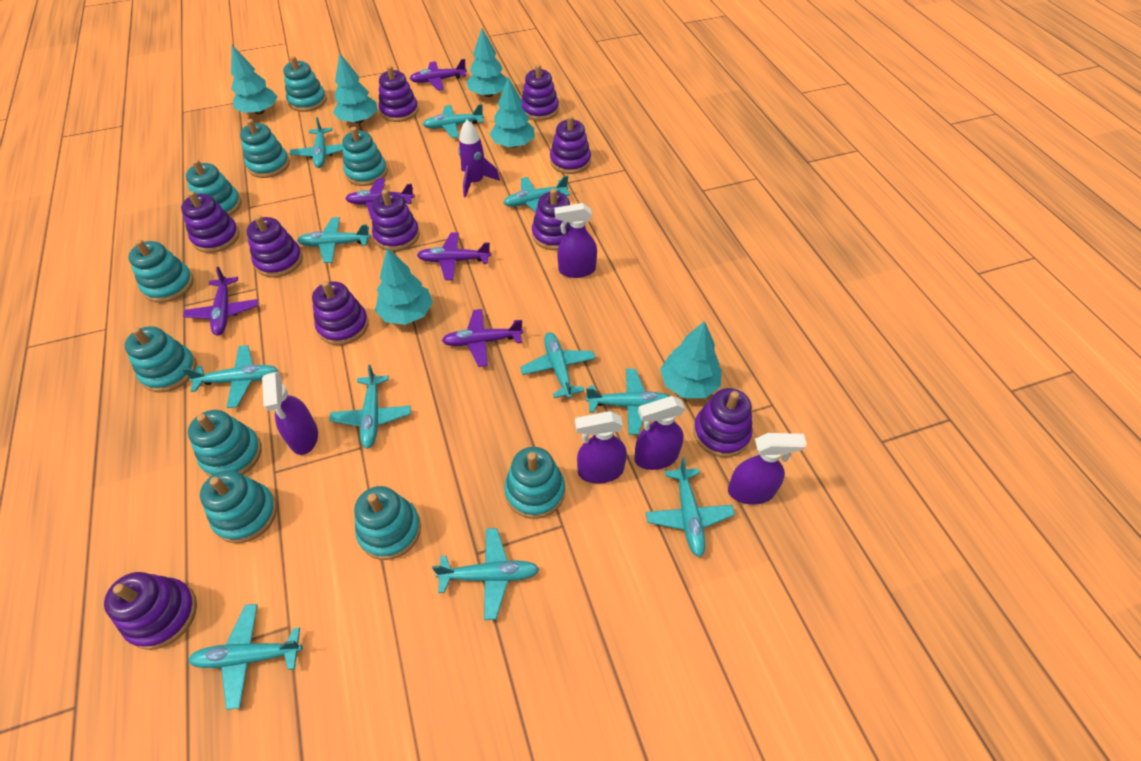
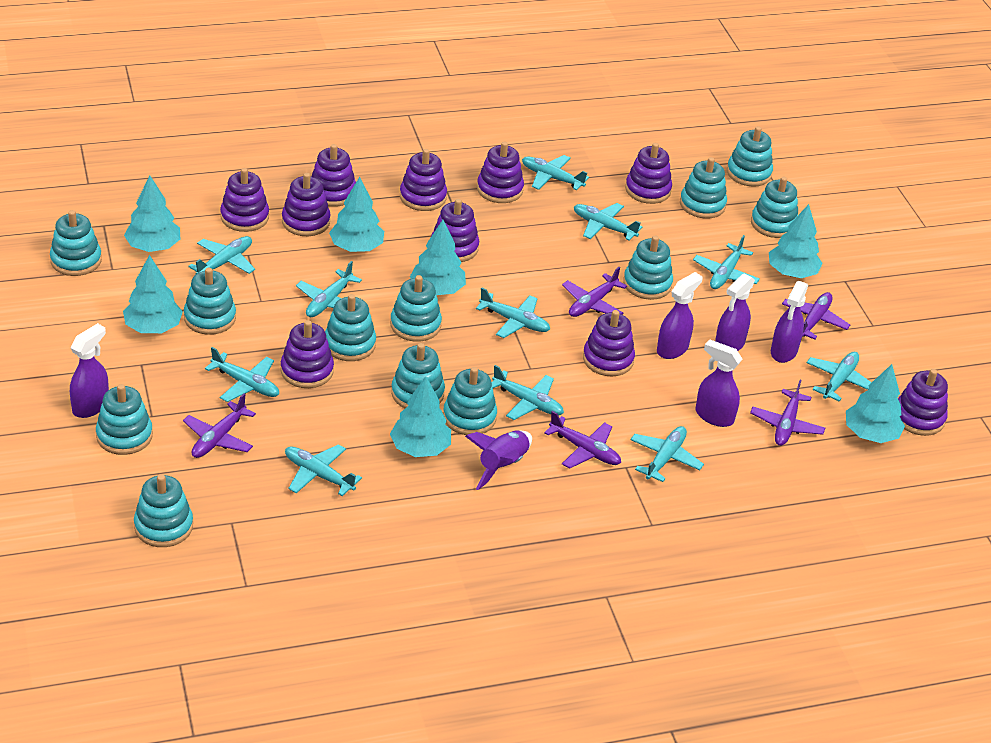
turquoise stacking toy: [125,326,197,393] [128,239,194,303] [186,160,241,216] [188,410,262,477] [200,470,277,543] [240,119,290,178] [283,56,327,112] [342,127,388,186] [354,486,421,560] [504,447,565,519] = 10 -> [50,210,102,276] [96,384,153,455] [134,474,193,547] [184,268,236,335] [325,294,376,361] [390,275,442,342] [391,343,445,408] [443,367,497,435] [623,236,673,300] [680,157,727,219] [727,126,773,187] [751,176,798,238] = 12
turquoise tree: [231,45,278,115] [333,53,378,123] [375,248,433,325] [466,28,507,97] [490,77,535,148] [660,321,722,398] = 6 -> [123,255,183,333] [124,176,181,252] [329,177,384,252] [390,376,451,457] [410,220,466,295] [769,204,823,278] [846,364,905,443] = 7

